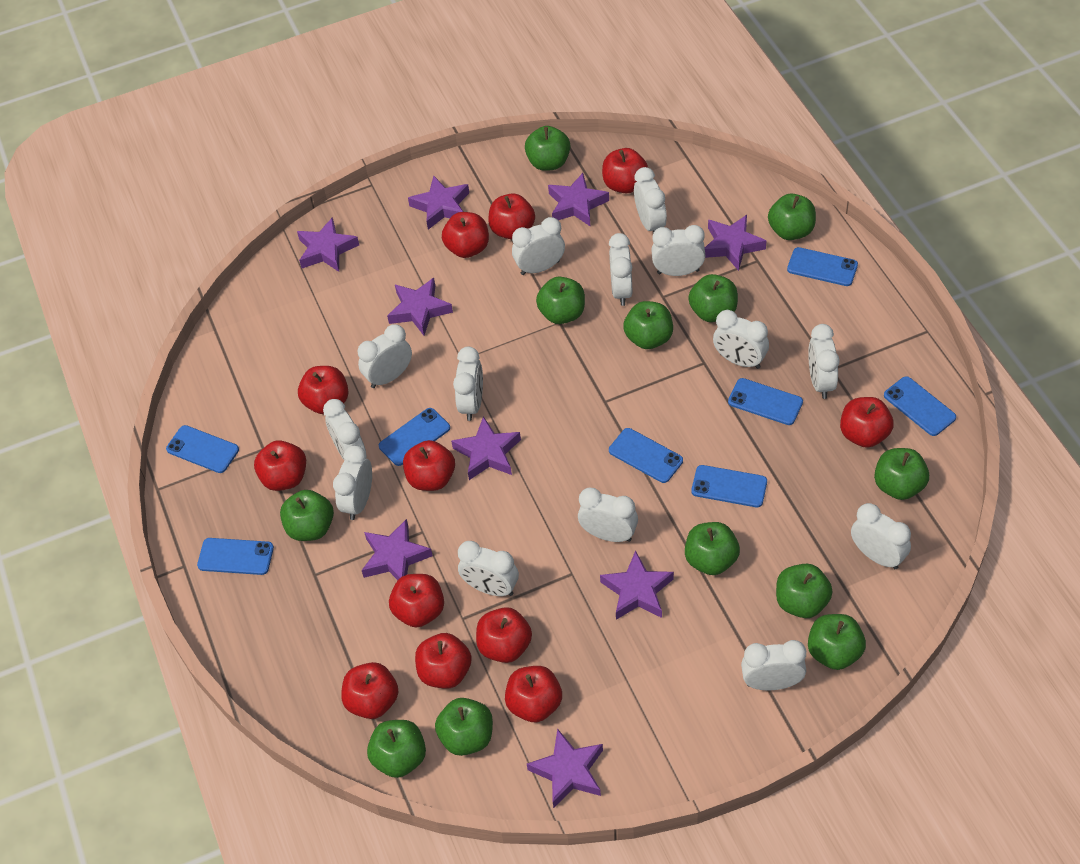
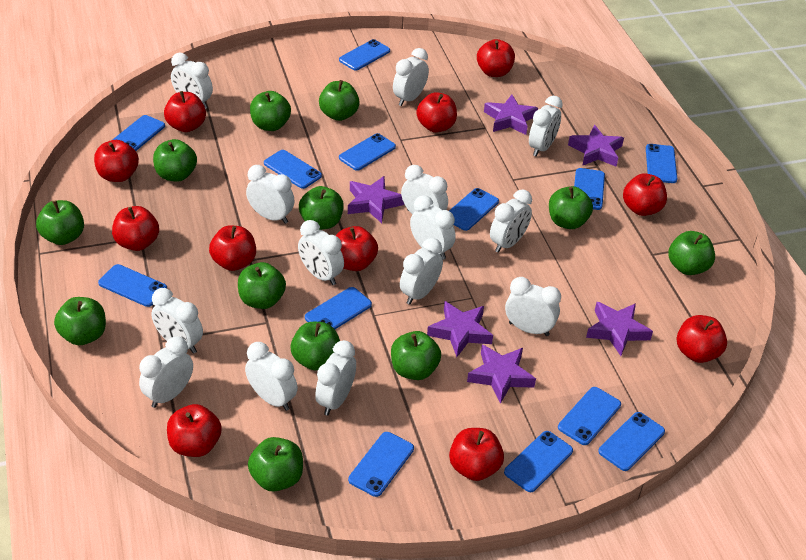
blue phone: [166,425,239,473] [197,538,274,575] [379,408,450,466] [609,428,683,483] [691,465,767,507] [728,378,803,425] [787,247,858,286] [884,376,956,436] = 8 -> [98,264,167,307] [112,115,165,151] [264,150,322,189] [305,287,372,329] [339,39,390,71] [339,133,396,171] [348,432,414,497] [449,188,499,231] [504,431,573,492] [558,387,621,445] [574,168,605,210] [598,412,665,471] [646,144,677,183] = 13
purple star: [297,217,359,272] [362,519,433,580] [387,278,453,335] [408,176,469,230] [451,416,521,480] [527,728,603,808] [548,173,609,226] [600,550,674,620] [705,215,766,271] = 9 -> [348,176,404,223] [427,301,493,357] [467,344,536,404] [484,95,538,135] [568,125,624,166] [586,302,653,356] = 6
red apple: [254,440,306,491] [298,366,348,414] [341,662,398,719] [389,574,444,627] [403,440,455,491] [415,633,472,689] [442,212,489,258] [476,607,532,663] [488,193,535,239] [505,666,562,722] [602,148,648,193] [840,397,894,448] = 12 -> [94,140,139,182] [112,206,159,251] [164,91,206,132] [167,404,222,457] [209,225,256,271] [336,226,378,271] [416,92,457,133] [449,428,504,481] [477,39,515,77] [623,173,667,216] [677,315,727,363] = 11

